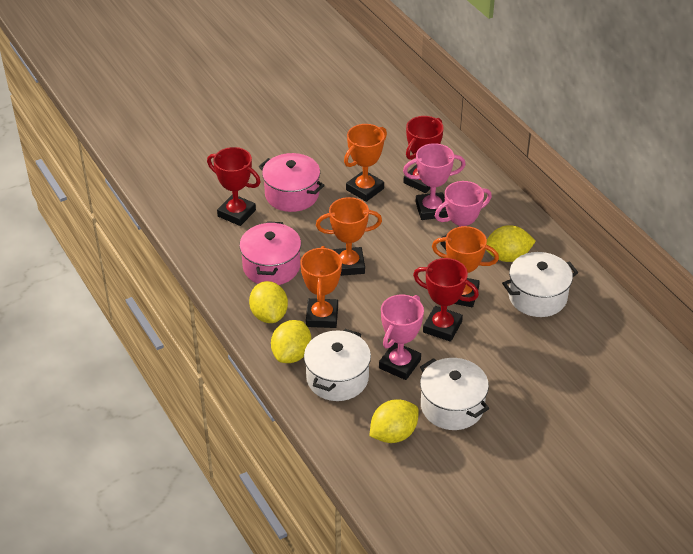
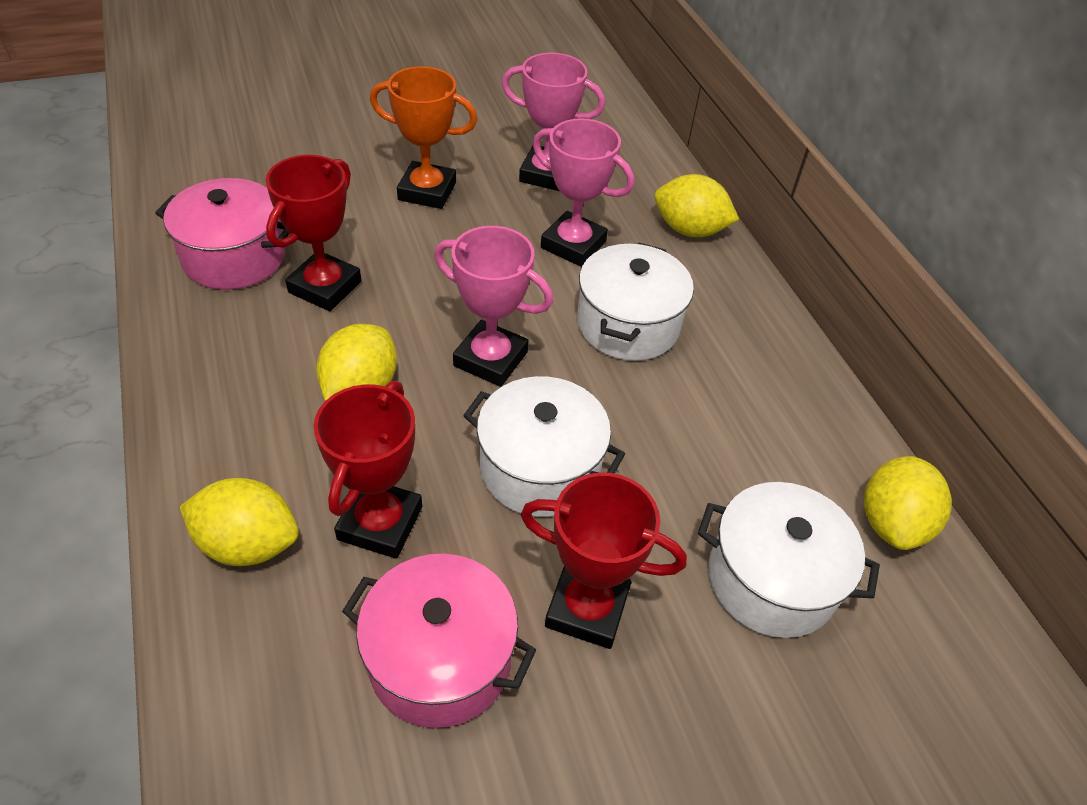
orange trophy: [300,246,342,328] [316,197,382,276] [344,124,387,202] [432,226,499,307] = 4 -> [370,66,477,209] = 1

